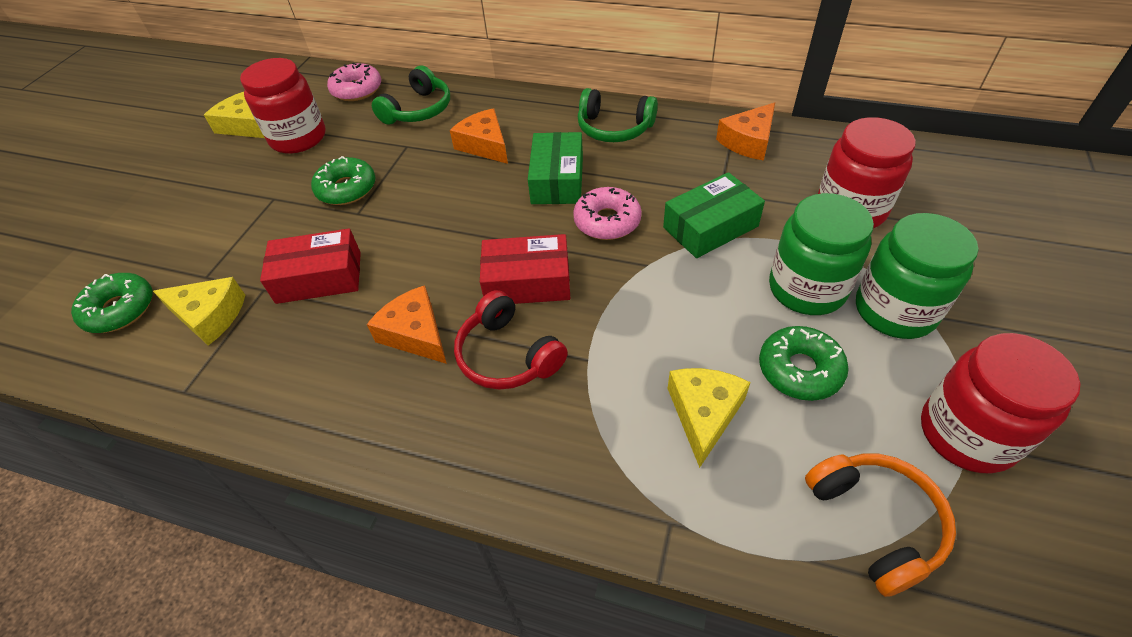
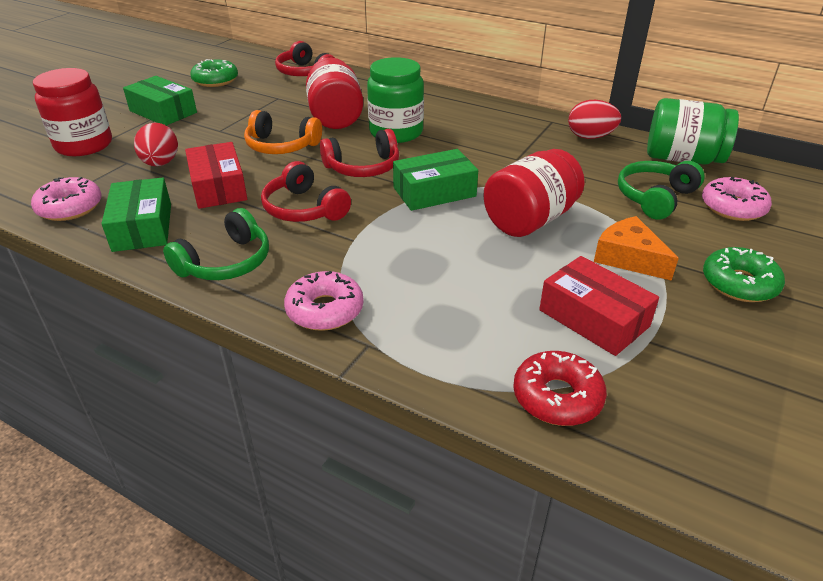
green box: [528,132,583,204] [663,172,765,258] = 2 -> [101,177,171,252] [123,76,197,126] [393,149,478,211] = 3
green donut: [71,273,152,333] [311,156,376,205] [759,326,849,401] = 3 -> [190,59,238,87] [703,247,785,302] = 2
orange cheese: [367,285,447,364] [450,108,508,164] [716,103,775,161] = 3 -> [594,216,679,281] = 1
pink donut: [327,62,381,101] [573,187,642,240] = 2 -> [31,177,102,221] [284,271,364,331] [702,177,772,221] = 3
red donut: none = 0 -> [513,351,607,426] = 1
red egg: none = 0 -> [134,123,178,166] [568,100,621,139] = 2
red headphones: [454,290,568,389] = 1 -> [261,161,351,222] [275,41,335,76] [320,129,399,177] = 3
yellow cheese: [153,277,245,346] [204,92,265,138] [667,368,751,468] = 3 -> none = 0

